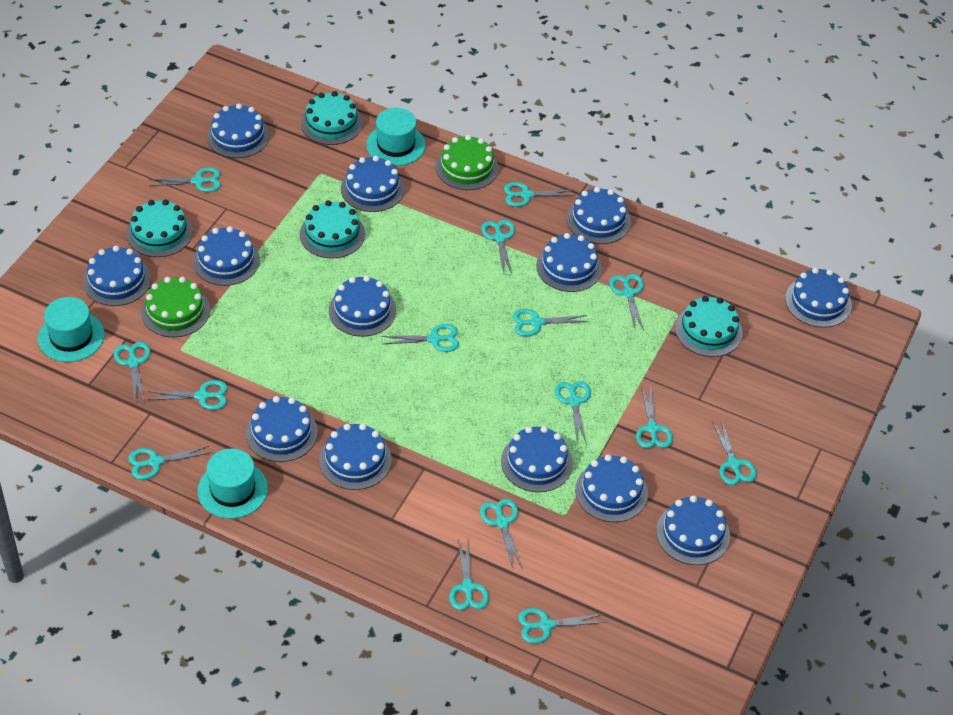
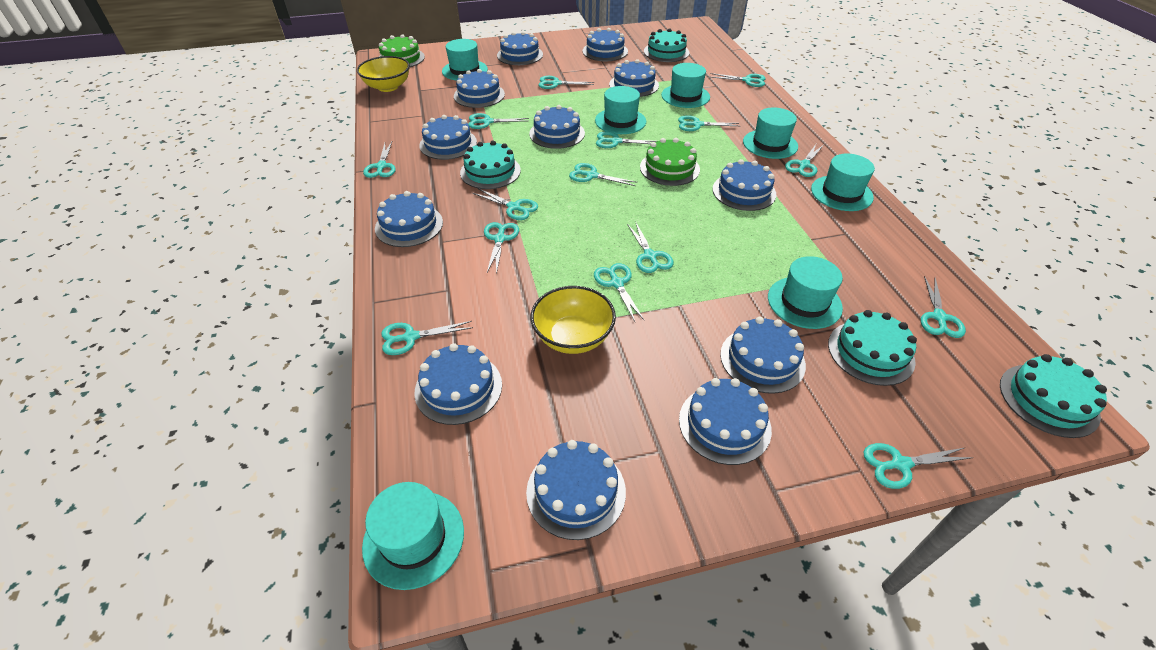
blue cake: [83,246,151,306] [193,226,260,286] [207,104,270,158] [246,396,318,462] [319,424,392,490] [329,276,396,337] [341,156,405,212] [501,426,573,492] [536,233,602,292] [567,187,631,244] [575,454,648,522] [656,495,730,565] [785,268,852,328] = 13 -> [375,191,443,247] [414,343,502,425] [419,115,477,160] [454,69,505,108] [497,31,543,65] [526,440,626,540] [529,105,585,149] [583,28,628,61] [609,59,659,97] [679,378,772,465] [713,159,776,211] [720,317,806,394] = 12
turquoise hat: [38,297,105,362] [197,449,268,519] [366,108,426,166] = 3 -> [362,482,464,590] [442,39,488,81] [595,86,646,134] [661,63,710,108] [743,108,798,159] [768,256,843,329] [811,153,875,211] = 7
yellow bowl: none = 0 -> [357,56,410,92] [530,286,616,354] = 2

